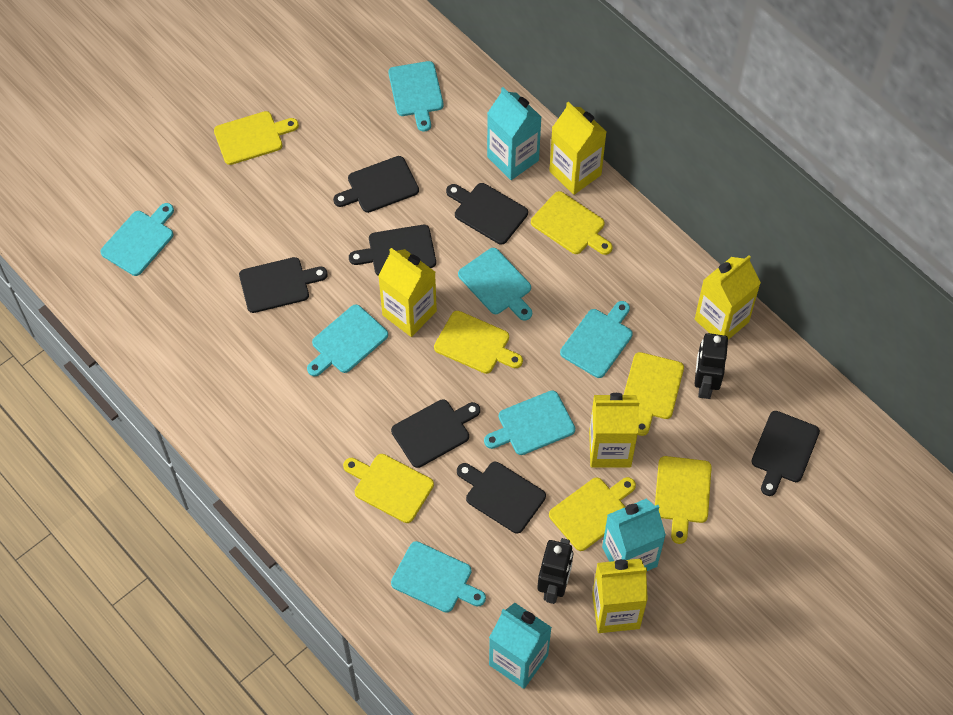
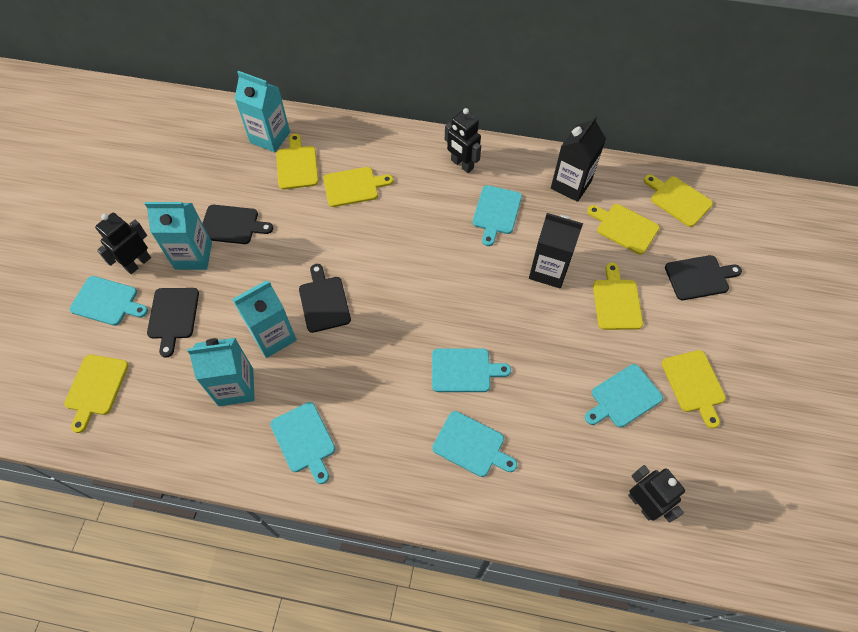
black carton: none = 0 -> [529,213,583,288] [551,115,606,202] = 2
black cutting board: [239,257,328,313] [333,156,419,213] [349,225,436,275] [391,399,480,468] [446,183,528,244] [457,462,546,533] [751,411,820,496] = 7 -> [147,288,199,358] [202,205,273,244] [299,264,351,333] [665,255,742,300] = 4
black robot: [537,538,573,604] [695,333,728,399] = 2 -> [95,213,151,274] [445,108,481,173] [628,465,685,523] = 3
turquoise carton: [487,87,541,180] [489,603,552,689] [602,498,666,571] = 3 -> [145,202,212,270] [187,338,255,406] [232,281,297,358] [235,71,290,152] = 4
turquoise cutting board: [100,203,174,276] [307,305,388,377] [388,61,443,131] [391,541,486,613] [458,248,532,321] [484,390,575,455] [560,301,633,378] = 7 -> [70,276,148,326] [270,402,335,484] [432,348,511,392] [432,411,517,477] [473,185,522,246] [585,364,663,428] = 6
yellow carton: [378,248,437,337] [549,102,606,195] [589,393,640,468] [592,559,648,633] [695,255,761,340] = 5 -> none = 0

